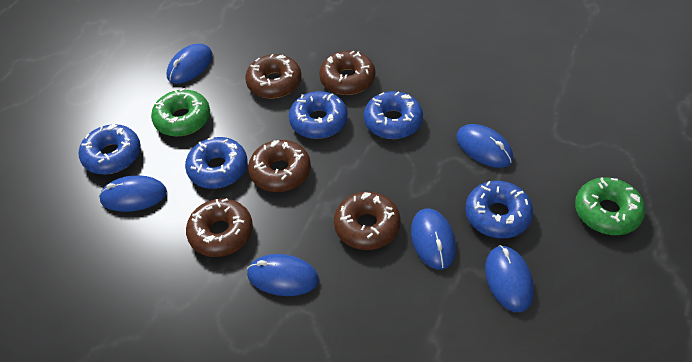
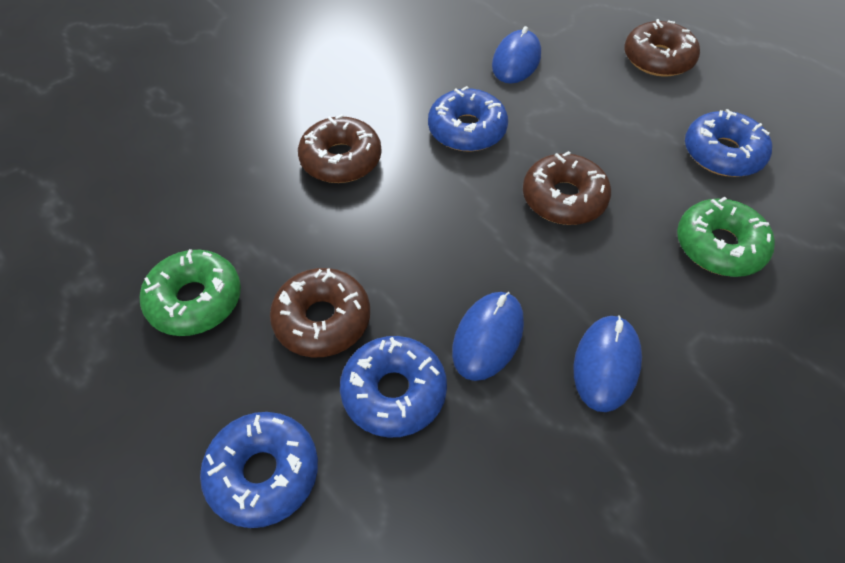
blue donut: [79,124,141,175] [185,137,248,189] [289,91,348,139] [364,91,423,139] [465,181,533,238] = 5 -> [200,412,318,528] [340,336,447,438] [428,86,508,152] [685,109,772,177] = 4
blue mouse: [99,175,167,212] [166,44,213,84] [247,254,319,296] [411,209,456,270] [456,124,513,168] [485,245,534,312] = 6 -> [452,292,524,381] [492,26,541,84] [573,315,642,412] = 3
brown donut: [186,198,253,257] [245,54,302,98] [248,140,311,192] [319,51,375,95] [334,192,400,250] = 5 -> [270,268,370,357] [298,114,382,183] [523,151,611,225] [624,19,700,77] = 4

